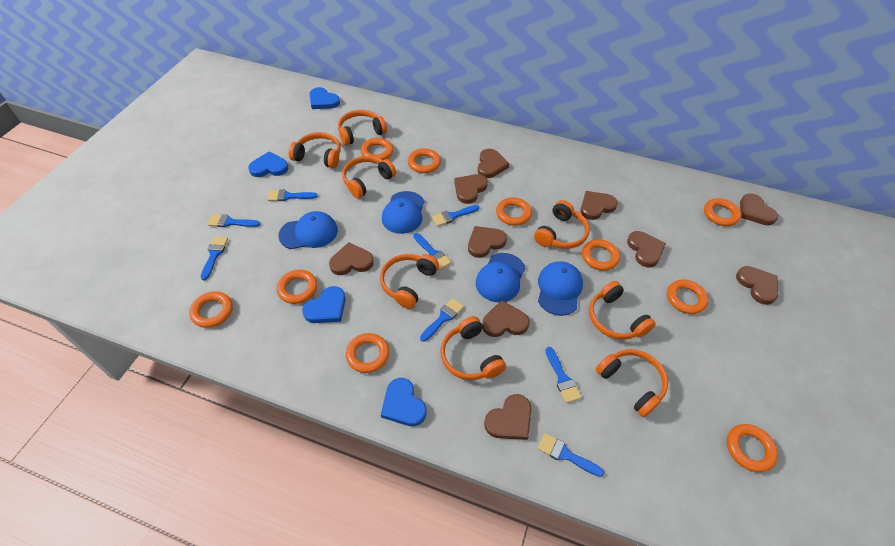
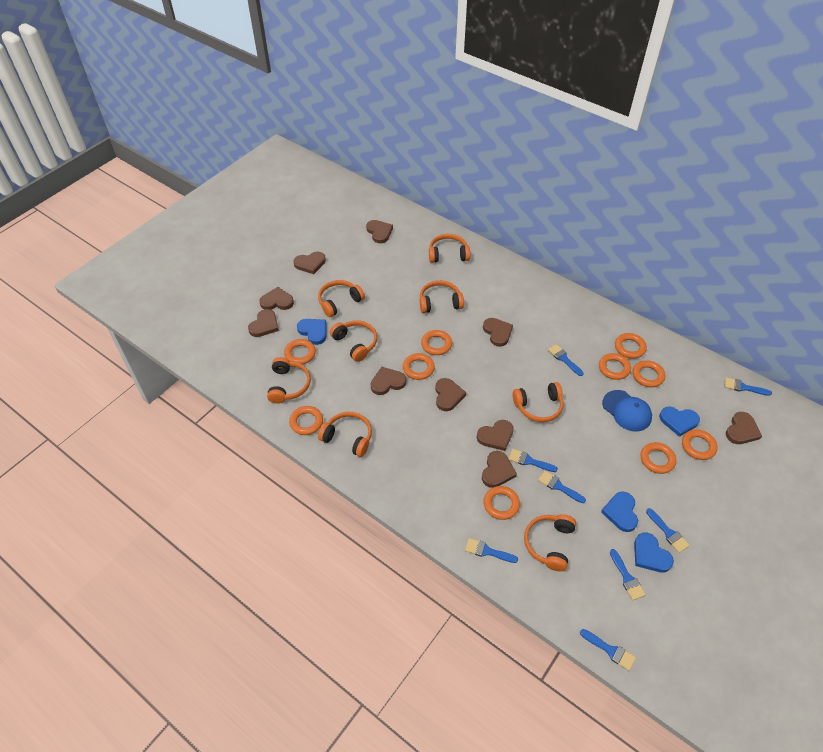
blue cap: [278,211,338,249] [382,191,424,234] [476,253,526,302] [538,261,583,316] = 4 -> [602,390,652,431] = 1

